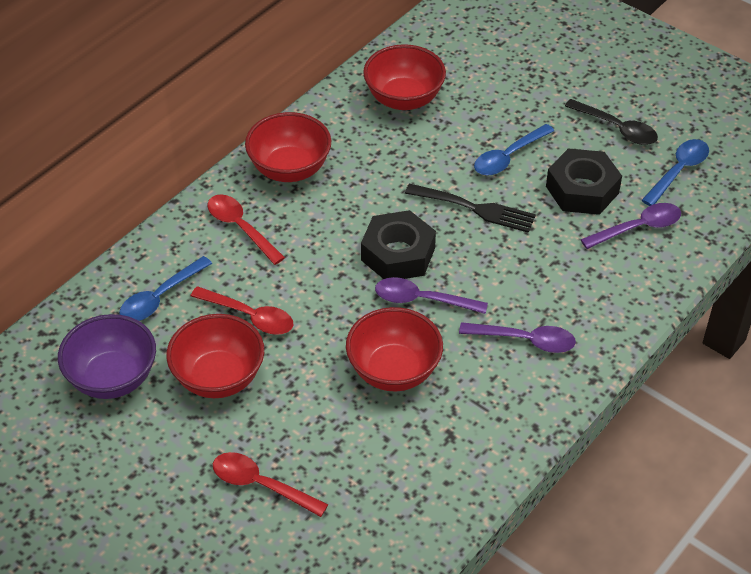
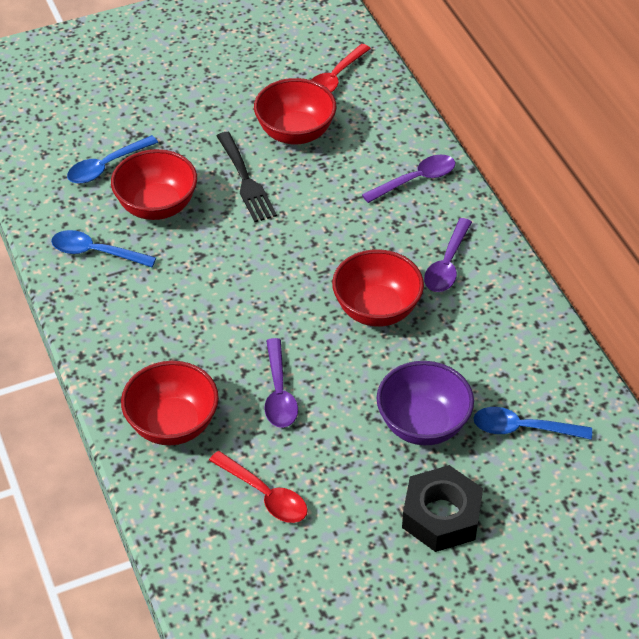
black nut: [361,210,436,279] [546,148,622,215] = 2 -> [402,465,483,552] = 1
black spoon: [565,99,658,145] = 1 -> none = 0
red spoon: [191,286,294,335] [207,195,285,265] [213,452,328,517] = 3 -> [209,451,308,523] [311,44,371,93] = 2

